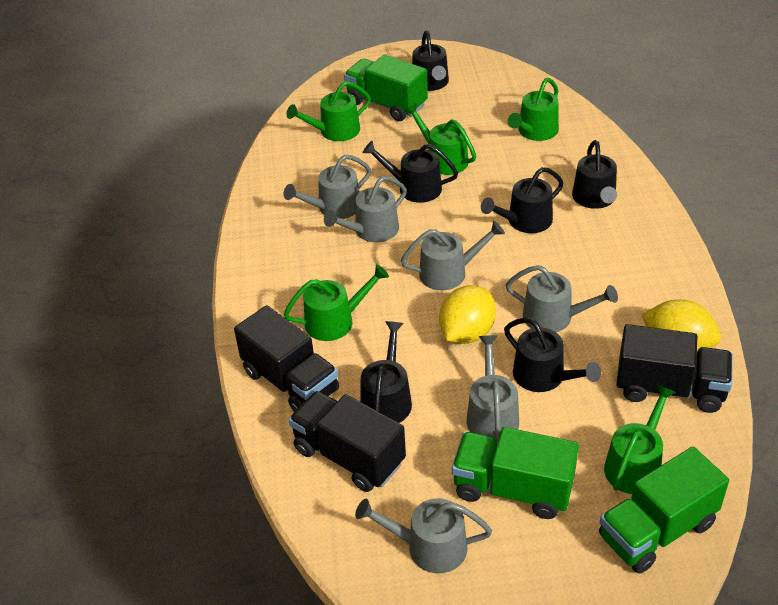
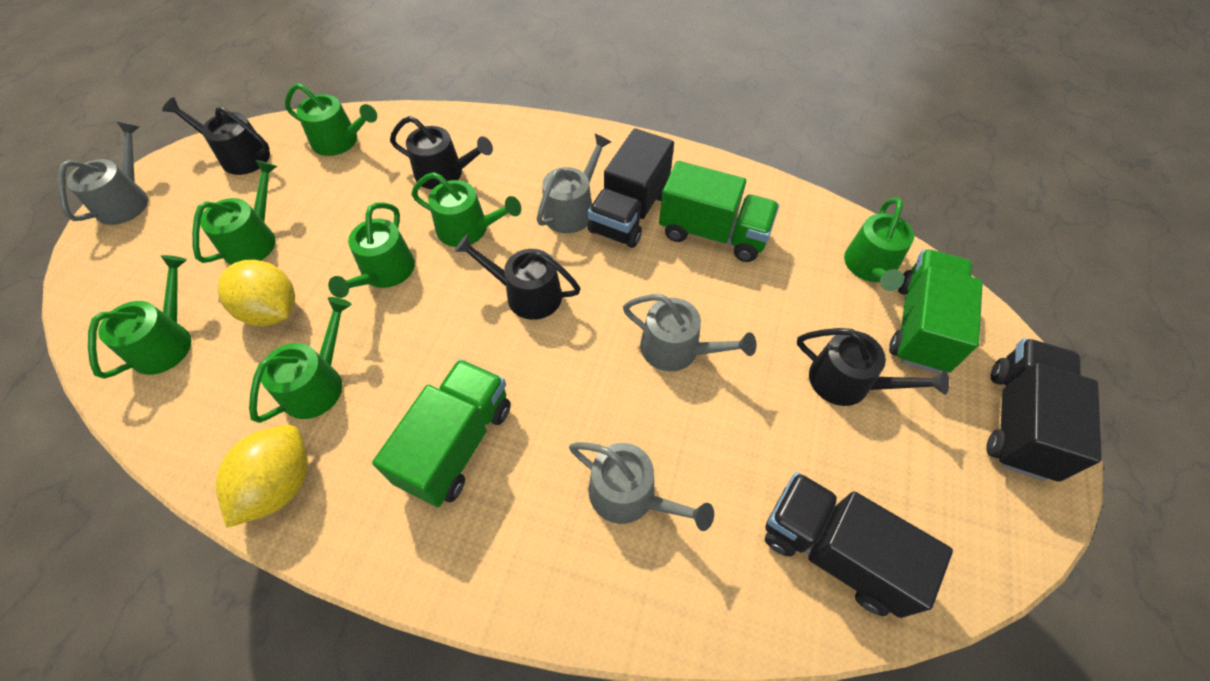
black watering can: [360,321,412,423] [362,141,458,203] [412,31,449,91] [481,167,564,233] [504,317,601,392] [572,140,617,209] = 6 -> [162,97,270,175] [390,116,493,189] [455,235,581,320] [797,328,949,406] = 4
green watering can: [283,264,389,341] [286,81,371,141] [404,102,476,175] [508,78,559,141] [604,385,676,494] = 5 -> [88,255,191,379] [192,160,277,265] [249,297,352,423] [285,83,377,156] [328,203,415,298] [411,172,521,247] [844,198,914,291] = 7
grey watering can: [284,155,371,219] [324,176,407,242] [355,498,492,573] [401,221,505,290] [467,335,519,442] [506,265,618,332] = 6 -> [58,122,148,225] [537,134,611,233] [569,442,714,531] [623,294,756,371] = 4

